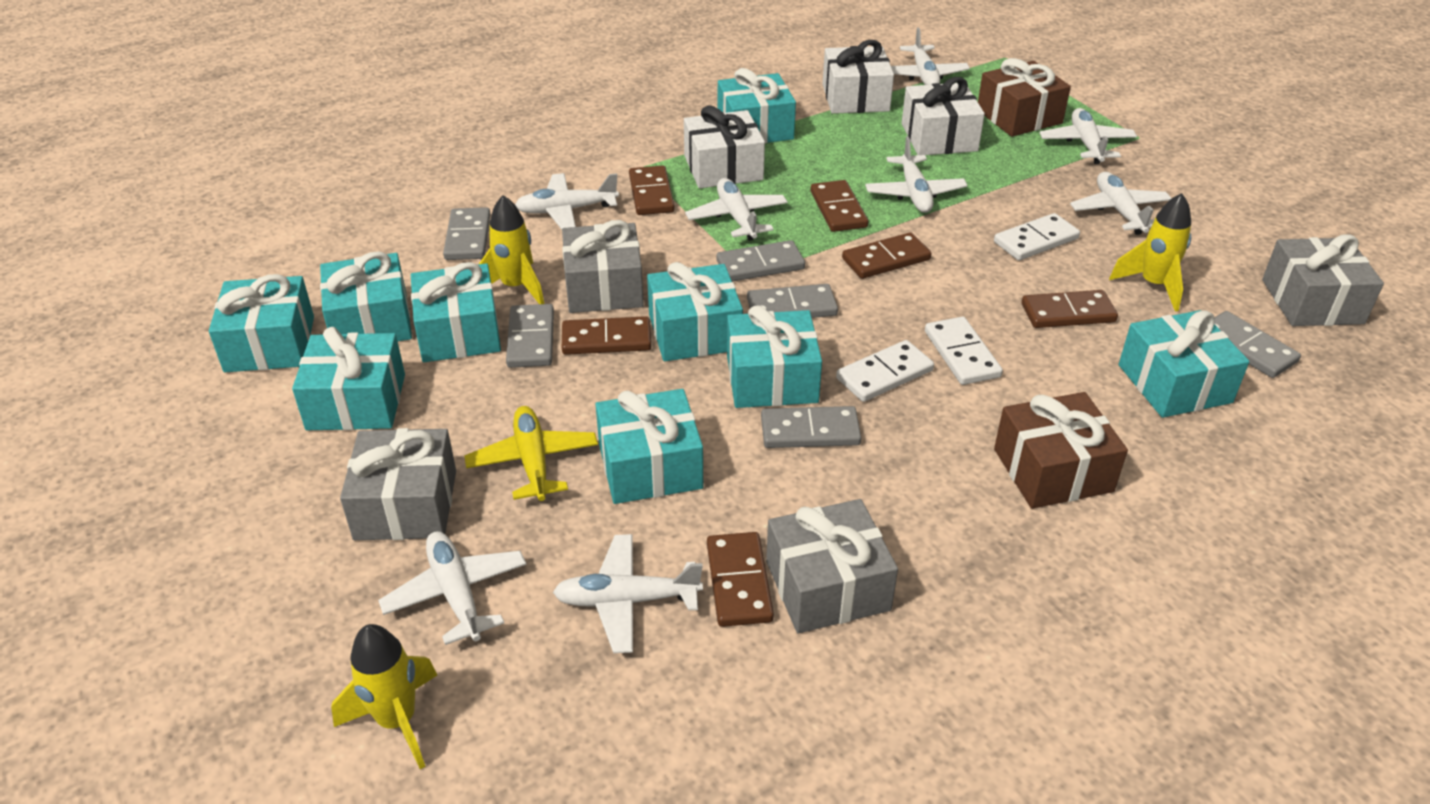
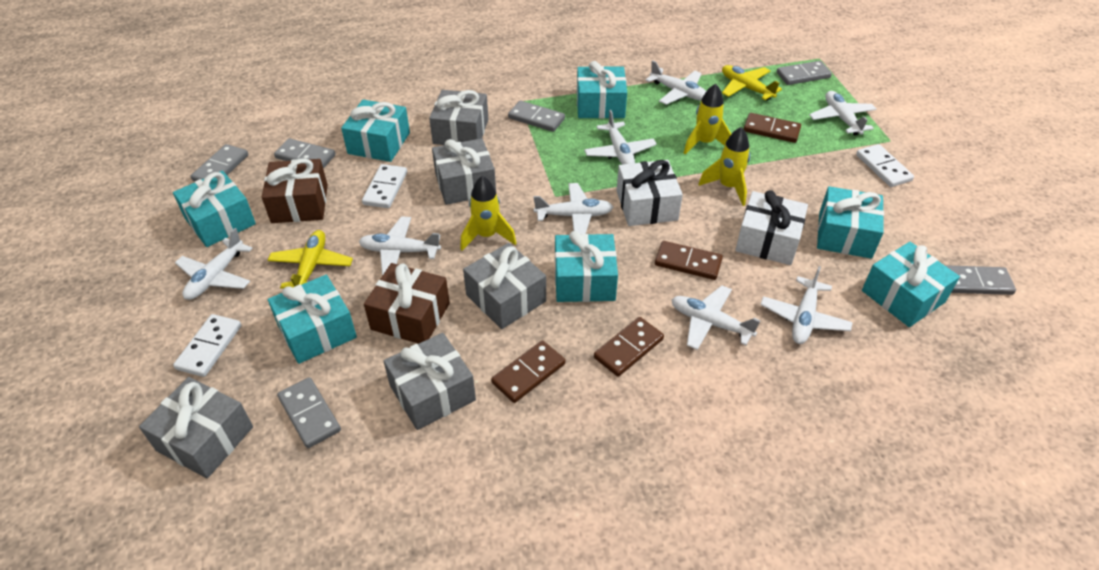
brown domino: [562,316,651,355] [629,166,675,215] [707,532,774,627] [811,180,868,232] [842,232,932,279] [1022,290,1118,328] = 6 -> [491,340,565,403] [594,317,664,377] [655,241,723,280] [744,113,801,143] = 4
grey gift: [340,428,456,540] [562,220,644,313] [766,499,898,633] [1262,235,1384,326] = 4 -> [139,377,253,478] [384,333,476,430] [429,90,489,145] [432,138,496,205] [463,243,546,329] = 5
turquoise gift: [209,274,314,372] [292,327,405,430] [320,251,412,341] [411,262,501,362] [595,389,703,504] [647,262,743,361] [718,68,796,143] [727,305,822,408] [1119,310,1249,418] = 9 -> [173,171,256,247] [268,275,357,364] [341,99,410,162] [555,231,618,302] [577,61,627,119] [817,186,884,259] [862,242,960,327] = 7
white gift: [684,105,765,188] [823,40,894,114] [902,77,985,155] = 3 -> [617,160,683,226] [735,190,808,265] = 2
yellow plane: [464,406,598,501] = 1 -> [267,230,353,289] [722,65,782,100] = 2

